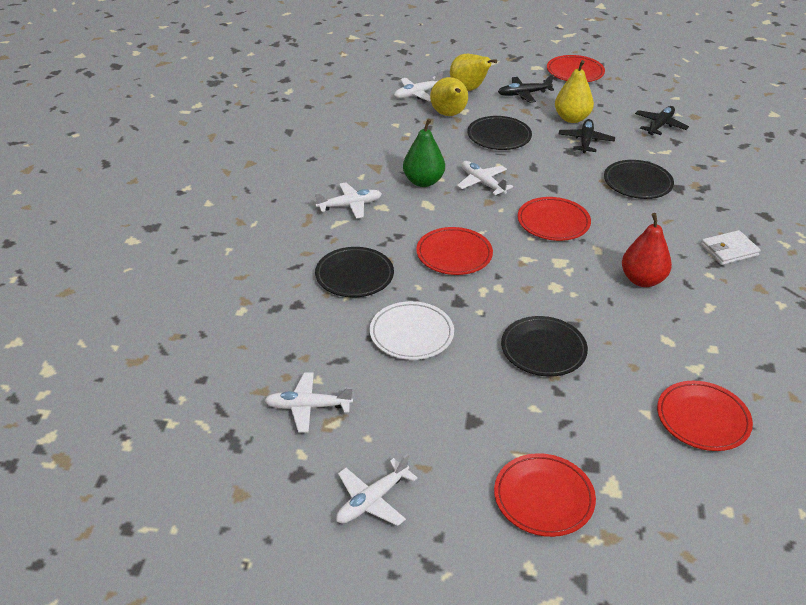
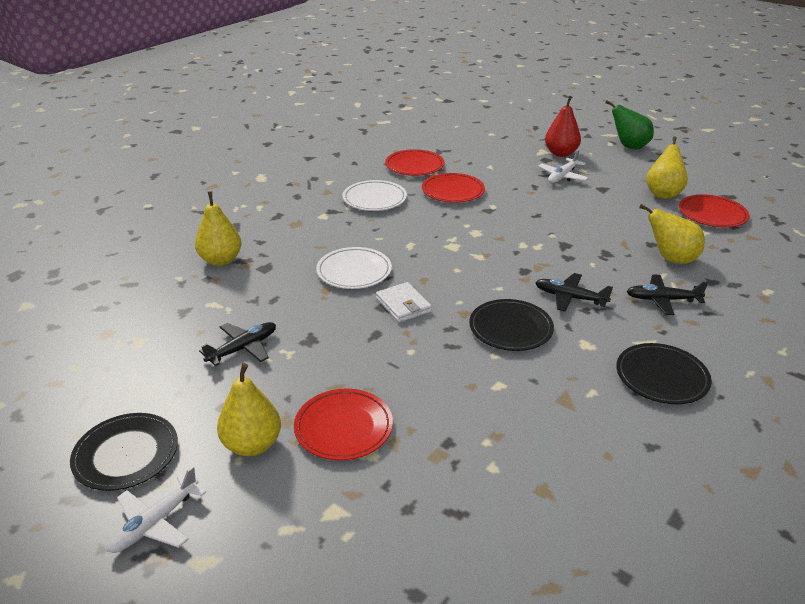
black plate: [315,247,394,297] [467,116,532,150] [501,316,588,377] [604,160,674,199] = 4 -> [70,413,178,491] [469,299,554,351] [616,343,712,404] = 3
red plate: [416,227,493,275] [494,453,596,537] [518,197,591,241] [547,55,605,82] [657,381,753,451] = 5 -> [294,389,393,460] [385,149,445,176] [422,173,485,203] [679,195,749,228] = 4
white plane: [264,373,353,432] [315,182,382,218] [336,454,418,526] [394,70,443,101] [457,161,513,195] = 5 -> [107,466,206,553] [538,150,588,183] = 2
white plate: [370,301,454,360] = 1 -> [316,247,392,289] [342,180,407,211] = 2
yellow pear: [430,77,468,116] [450,54,497,91] [555,60,594,123] = 3 -> [195,191,241,266] [217,363,281,456] [639,204,705,264] [646,137,688,199] = 4

